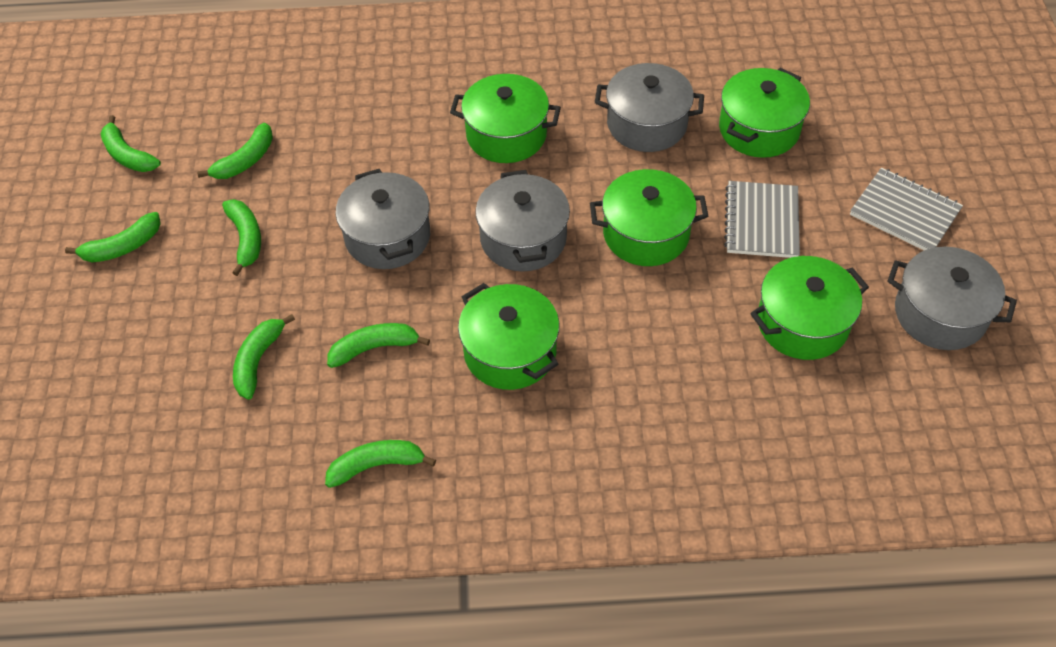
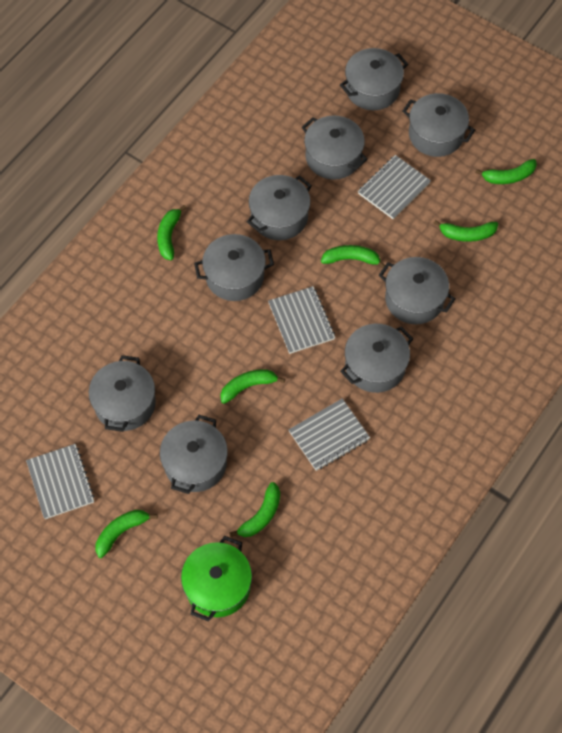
green pot: [450,74,561,163] [458,283,559,390] [590,169,708,266] [719,68,810,158] [750,256,869,360] = 5 -> [181,536,252,622] = 1
grey notebook: [724,181,800,258] [850,168,963,250] = 2 -> [26,444,95,519] [268,286,335,354] [289,398,370,471] [358,155,431,219] = 4
grey pot: [336,169,430,269] [475,170,570,271] [595,63,704,152] [887,247,1017,350] = 4 -> [89,355,156,432] [160,415,228,494] [194,234,274,301] [247,175,312,240] [302,116,368,180] [340,48,408,110] [340,324,413,393] [379,257,455,324] [402,93,475,157] = 9

